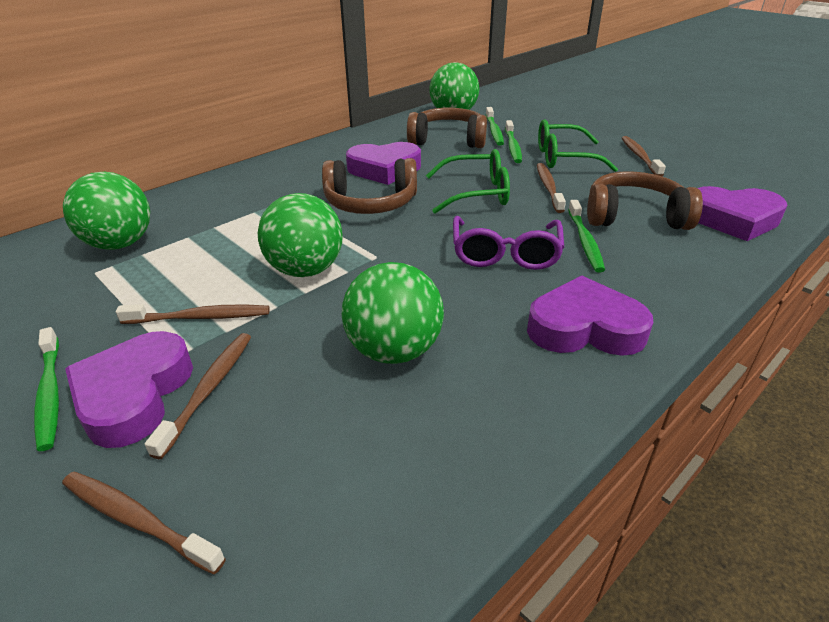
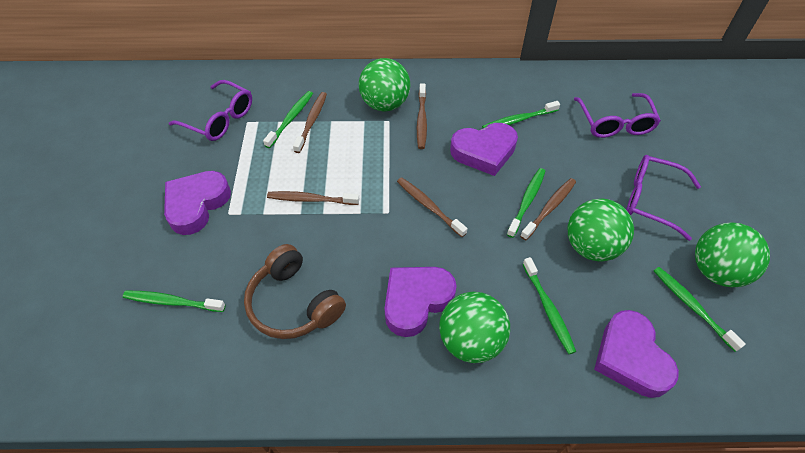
brown headphones: [322,158,417,214] [407,108,487,148] [587,171,703,230] = 3 -> [244,244,346,339] = 1
green glasses: [426,149,510,214] [538,119,618,172] = 2 -> none = 0
green toothbrush: [34,327,59,451] [486,107,504,146] [505,120,522,163] [568,200,605,273] = 4 -> [123,290,226,312] [263,91,313,148] [482,101,560,128] [507,168,545,238] [523,257,576,354] [654,267,746,352] = 6
purple glasses: [453,216,564,270] = 1 -> [169,80,252,141] [574,93,661,138] [627,155,701,241] = 3

